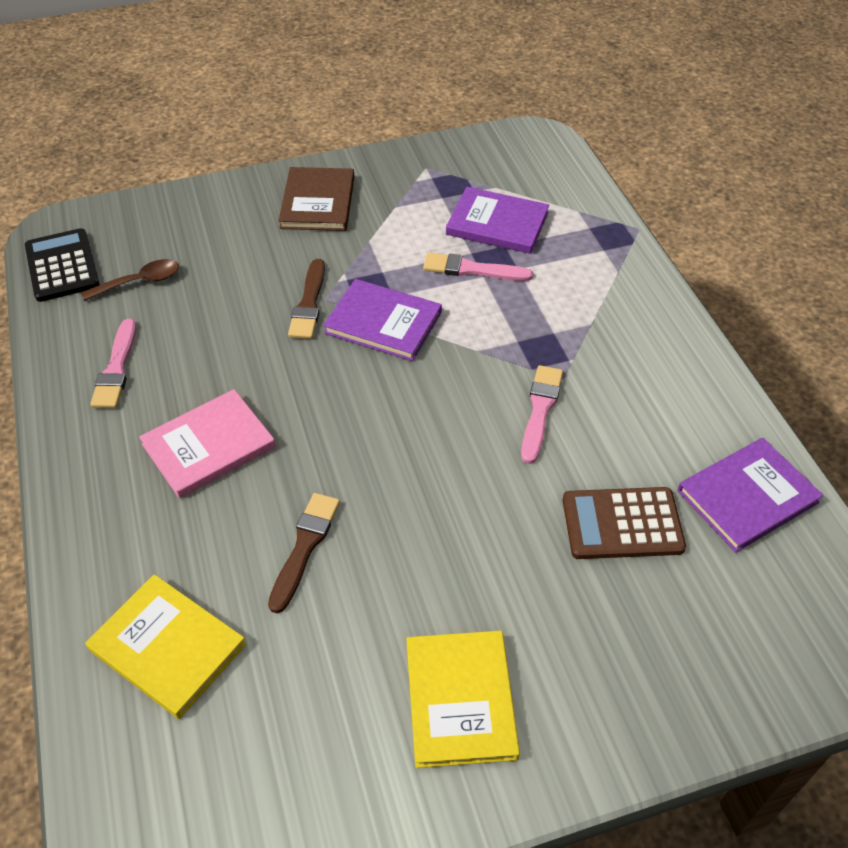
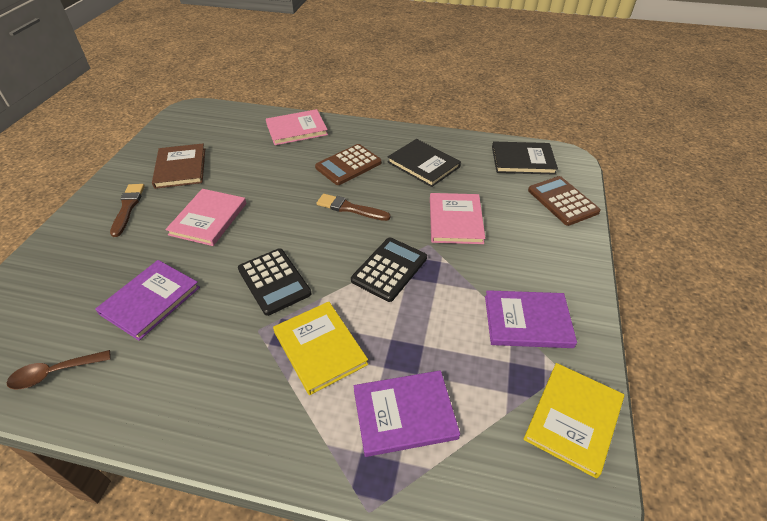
black book: none = 0 -> [388,139,461,187] [492,141,558,175] = 2
black calculator: [25,228,99,302] = 1 -> [238,248,312,316] [351,238,427,302] = 2
brown calculator: [563,487,686,559] = 1 -> [315,144,382,185] [528,176,601,226] = 2
pink book: [139,389,276,498] = 1 -> [165,189,246,246] [266,109,328,145] [430,193,485,244] = 3
pink brush: [90,319,136,408] [423,253,533,281] [521,365,563,464] = 3 -> none = 0

